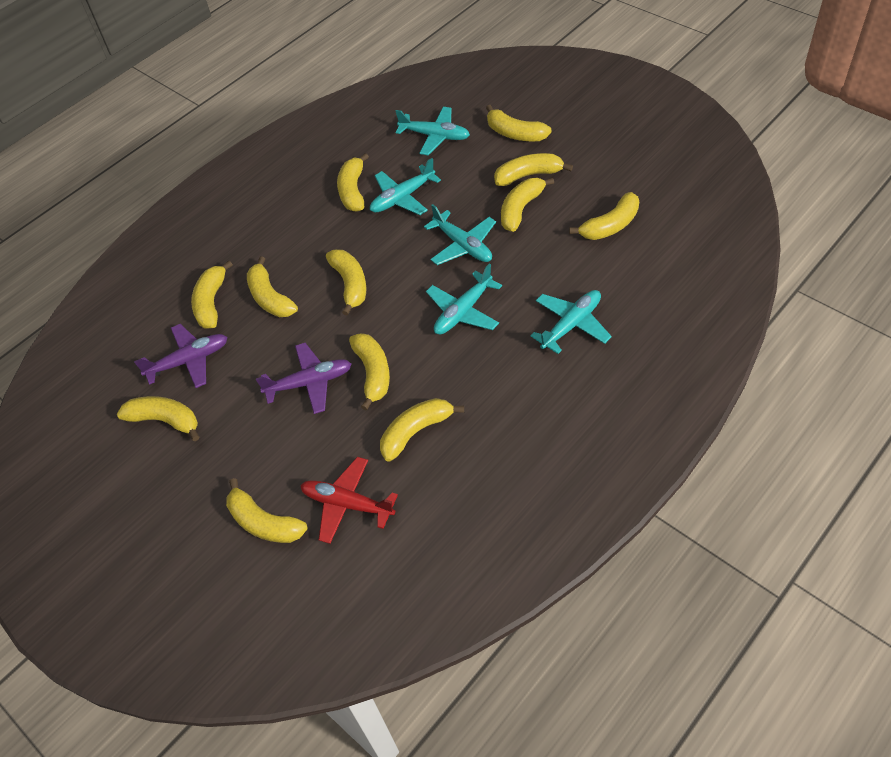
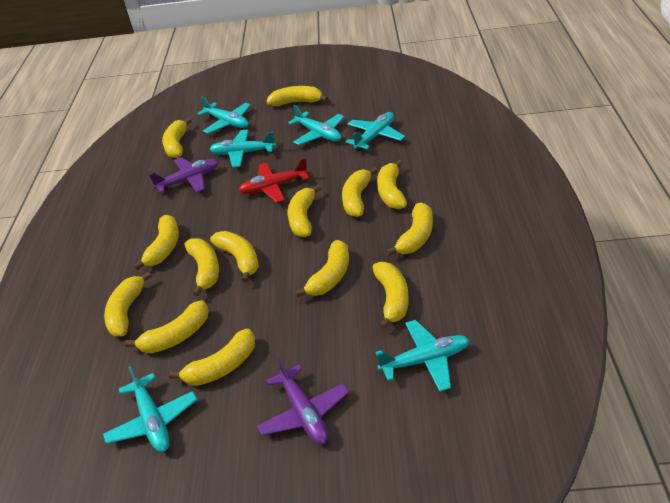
turquoise plane: [370,158,441,215] [395,107,470,155] [424,204,496,265] [426,264,502,335] [530,290,612,354] = 5 -> [103,366,197,452] [197,96,251,134] [210,130,276,167] [288,105,344,145] [346,112,405,150] [375,320,469,392] = 6
yellow banana: [117,396,199,441] [191,260,233,329] [226,478,308,543] [247,257,298,317] [326,249,366,315] [337,153,369,212] [349,333,390,411] [380,398,464,461] [486,105,552,141] [494,153,573,186] [501,177,554,232] [569,192,639,240] = 12 -> [104,271,152,337] [125,300,209,353] [133,215,179,270] [162,118,192,158] [169,329,255,386] [185,238,219,297] [210,231,259,283] [267,86,328,106] [288,185,321,237] [295,240,349,297] [342,167,377,217] [372,262,408,329] [377,160,407,209] [386,202,433,256] = 14

